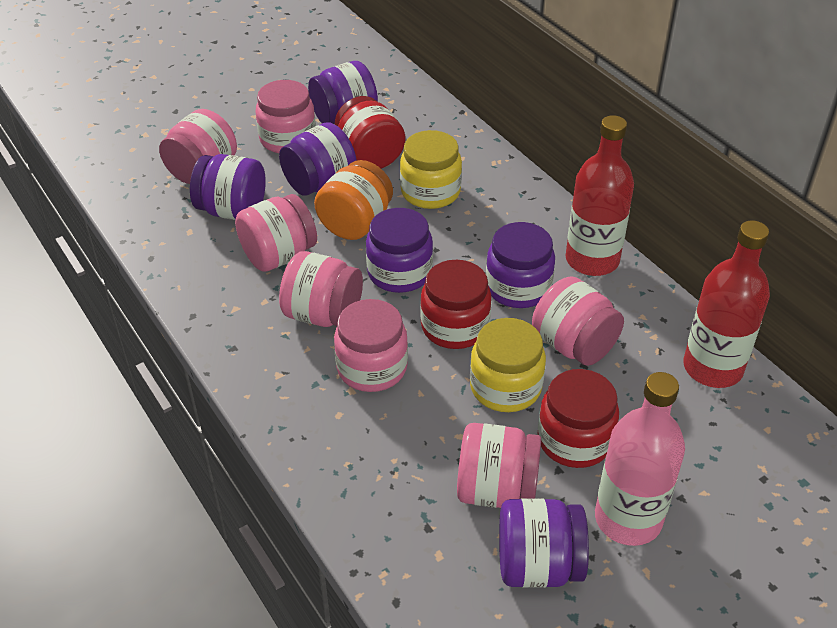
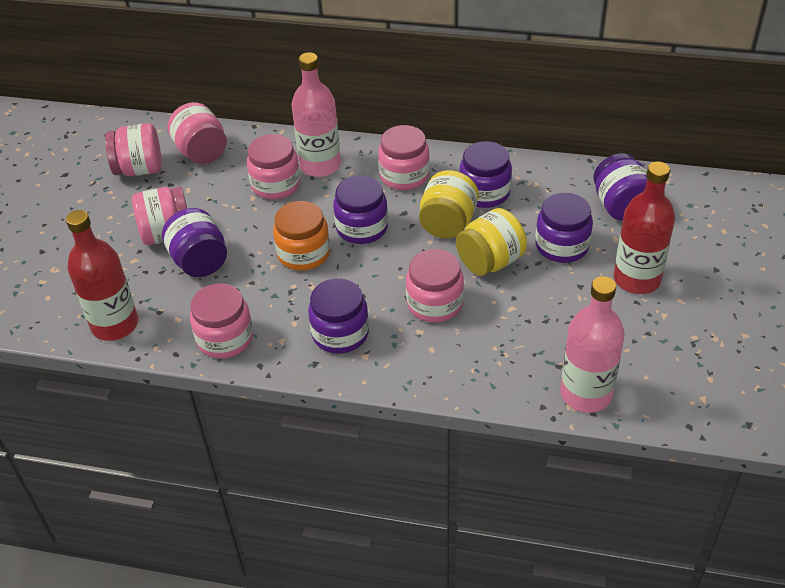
pink bottle: [595,372,685,546] = 1 -> [292,52,341,177] [560,276,625,413] = 2
red jar: [335,96,405,169] [420,260,491,349] [537,369,619,468] = 3 -> none = 0

